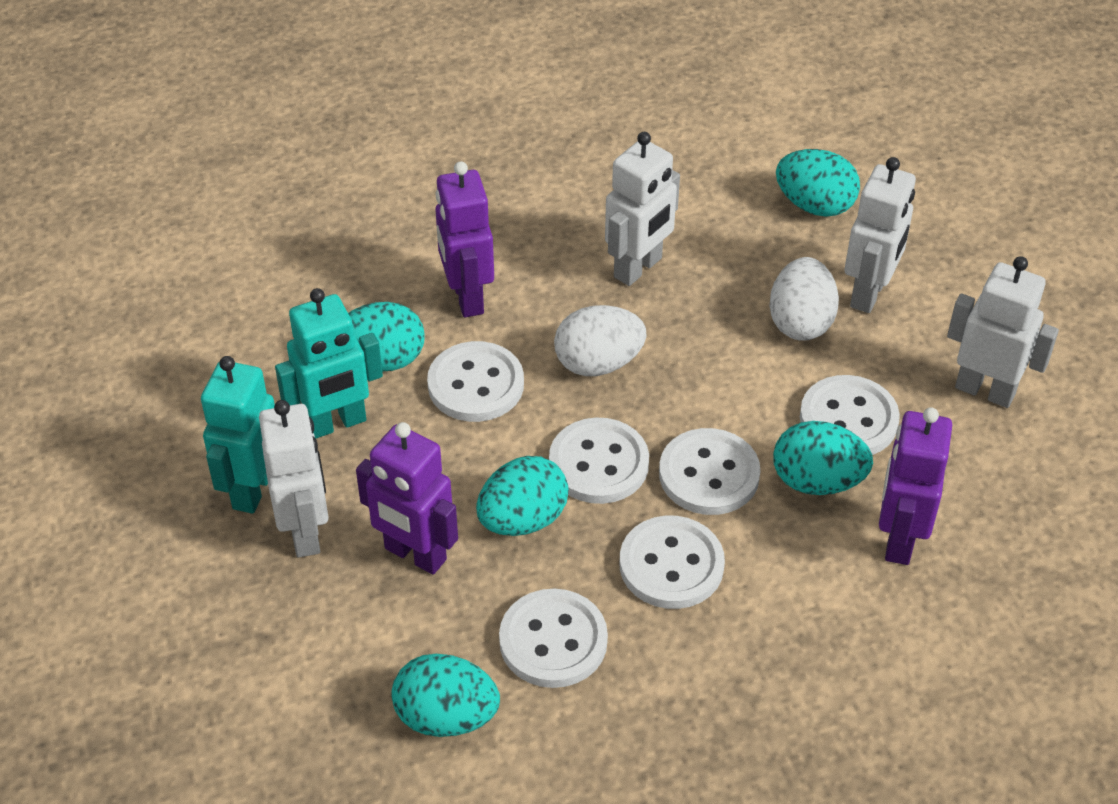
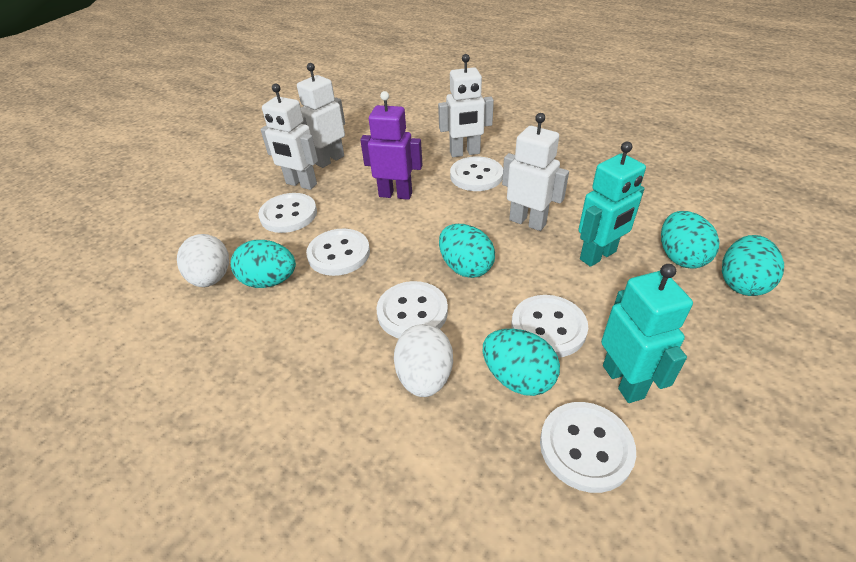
purple robot: [356,422,458,575] [435,161,494,317] [879,407,952,565] = 3 -> [360,91,422,200] = 1

